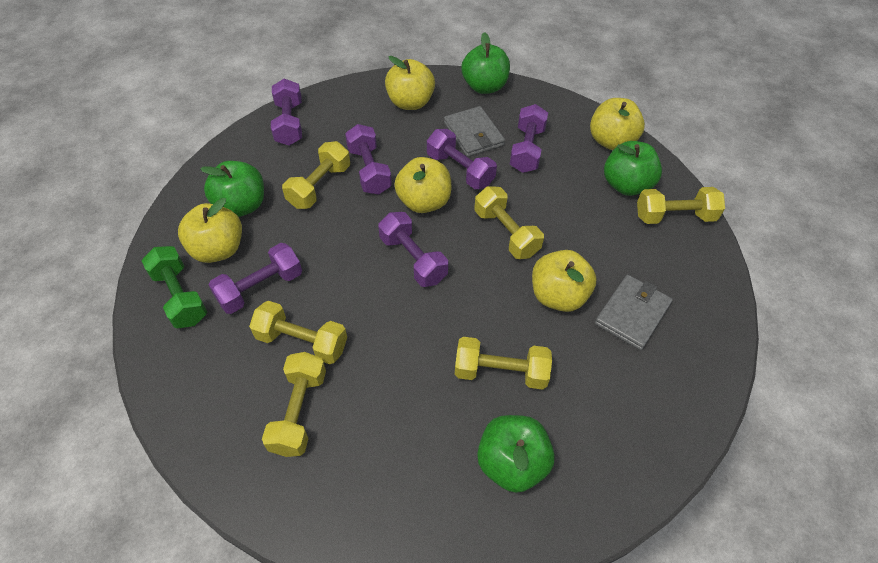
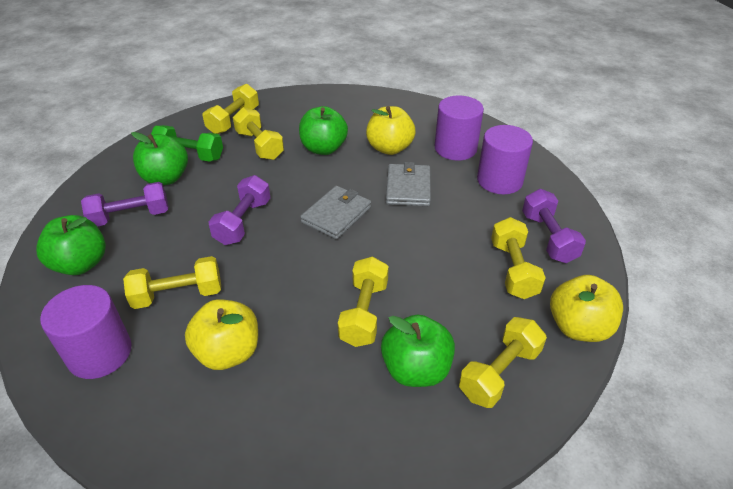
purple cylinder: none = 0 -> [40,285,132,379] [435,96,484,160] [477,125,533,194] = 3
purple dumbbell: [208,243,302,314] [271,79,302,145] [345,124,392,195] [378,212,448,287] [427,129,497,189] [510,104,548,173] = 6 -> [81,182,169,227] [208,175,271,245] [522,189,586,263] = 3
yellow apple: [178,198,242,263] [385,56,435,110] [394,157,451,213] [532,250,597,312] [590,98,645,150] = 5 -> [185,299,258,370] [366,106,415,155] [550,275,623,342] = 3

